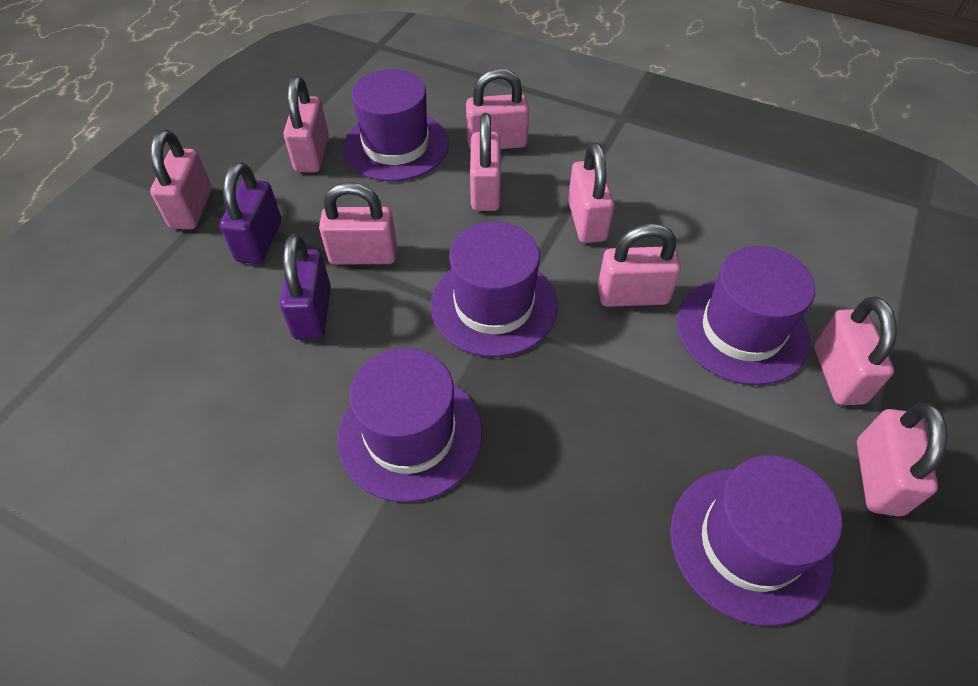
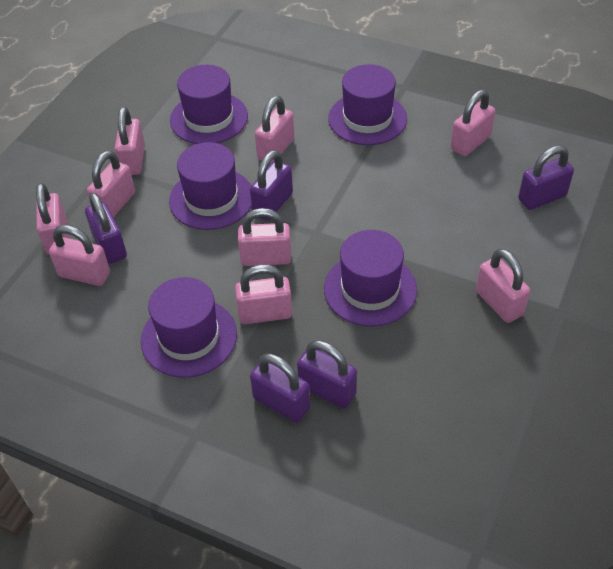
purple padlock: [220,162,281,264] [280,234,331,340] = 2 -> [85,193,127,264] [250,150,293,220] [250,353,310,423] [297,340,357,408] [518,145,574,210] = 5

